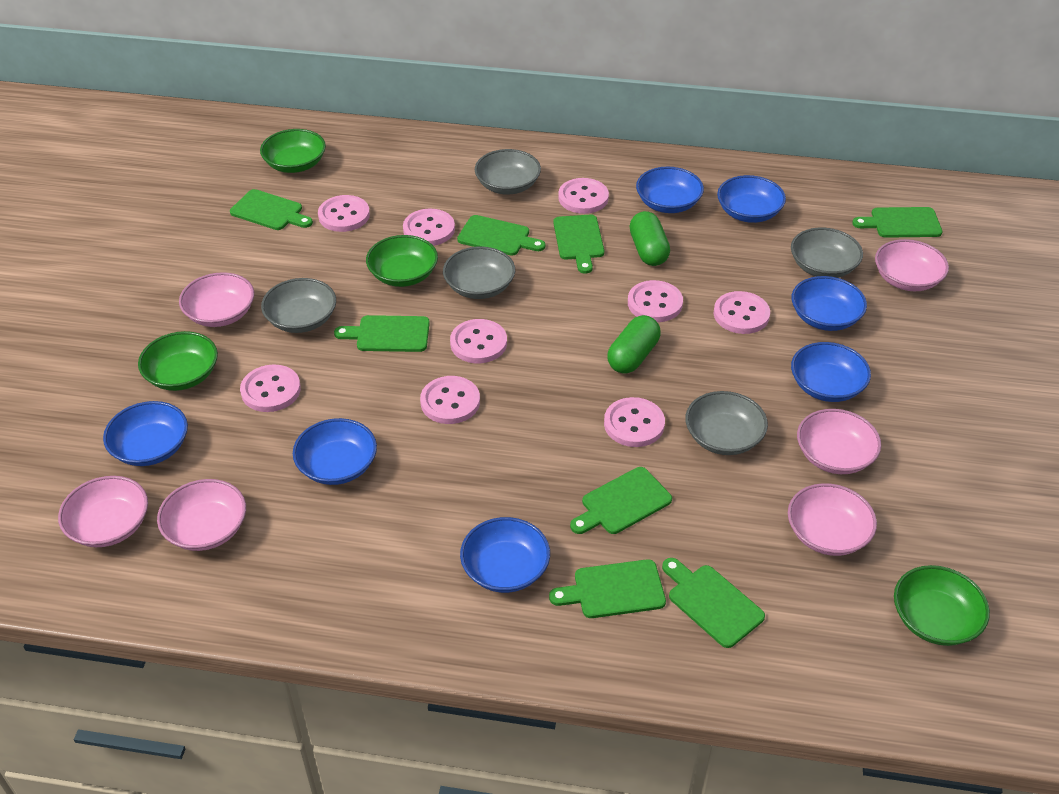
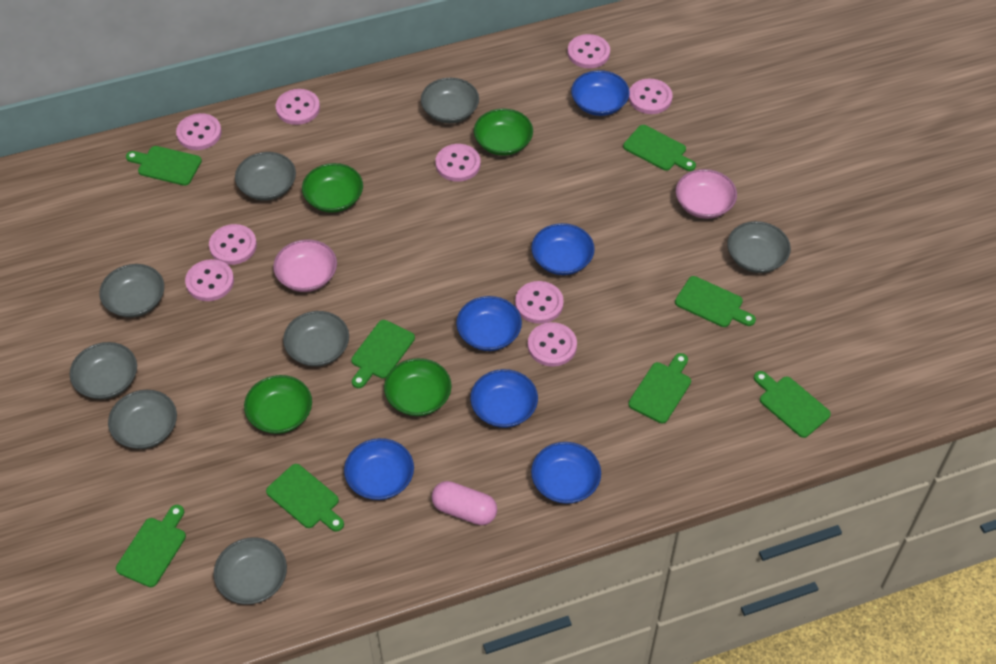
blue bowl: [103,401,188,466] [293,418,377,485] [460,517,550,593] [636,167,704,213] [717,175,786,223] [791,342,871,402] [792,276,867,331] = 7 -> [344,438,414,500] [456,296,522,351] [470,369,538,428] [531,223,595,275] [531,442,601,504] [571,70,630,116] = 6
green capsule: [607,315,661,374] [630,211,670,266] = 2 -> none = 0
grey bowl: [261,278,336,333] [443,246,515,299] [475,149,541,194] [685,391,768,455] [791,228,863,278] = 5 -> [70,342,137,399] [99,264,164,318] [108,390,177,449] [214,537,287,604] [235,152,296,201] [283,311,349,367] [421,78,479,123] [727,221,791,273] = 8
pink bowl: [58,476,148,547] [157,479,246,551] [179,272,254,327] [788,483,877,556] [797,409,881,474] [875,239,949,291] = 6 -> [273,239,337,292] [676,169,737,219] = 2
pink capsule: none = 0 -> [432,481,497,525] = 1

